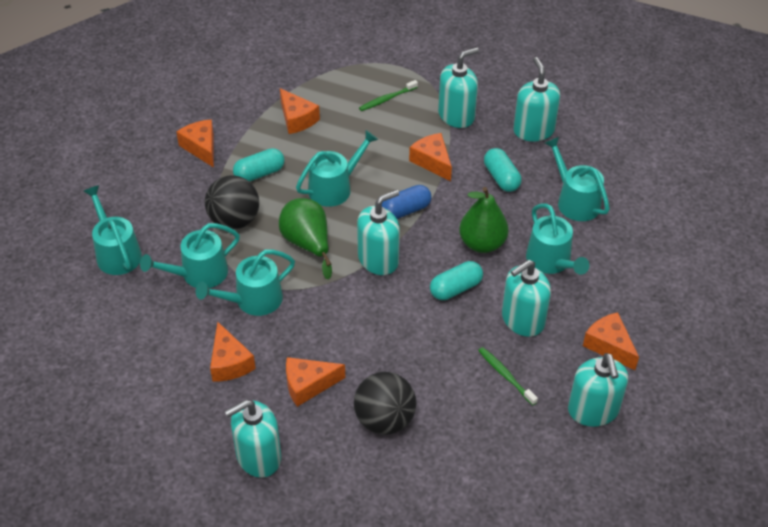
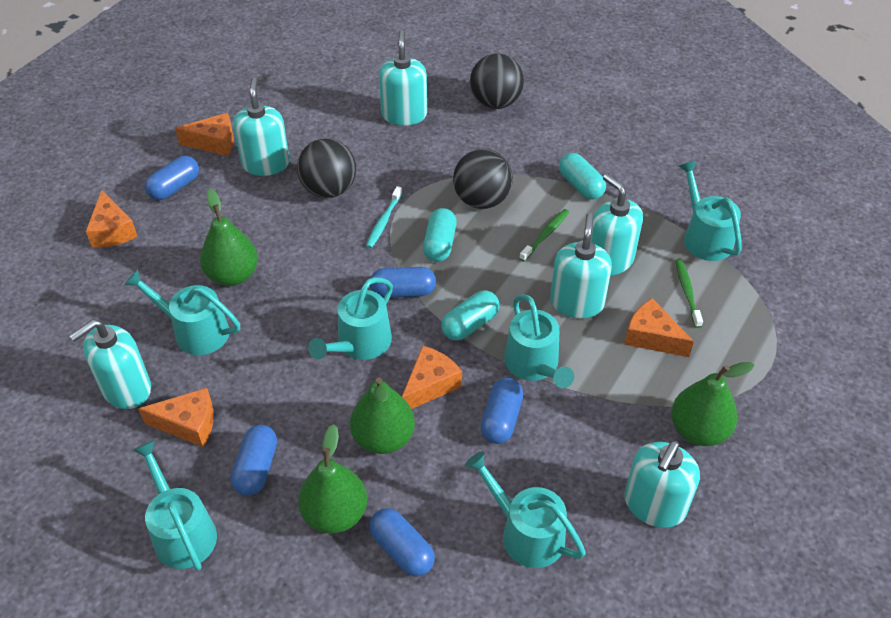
black ball: [205,175,259,230] [354,372,416,435] = 2 -> [297,138,356,198] [453,149,513,209] [470,53,524,109] = 3
blue capsule: [382,185,432,219] = 1 -> [145,156,199,200] [231,425,277,496] [369,508,435,577] [370,267,436,298] [481,378,523,444] = 5
green pear: [279,198,332,280] [459,187,509,253] = 2 -> [200,189,258,286] [298,424,367,534] [350,377,415,454] [671,362,754,446] = 4
orange cheese: [176,119,214,168] [210,322,256,382] [280,88,320,134] [286,357,345,407] [409,133,452,181] [583,312,639,370] = 6 -> [86,190,138,248] [138,388,214,447] [175,113,234,156] [402,345,462,409] [624,298,694,357] = 5
turquoise toothbrush: none = 0 -> [366,186,402,248] = 1

